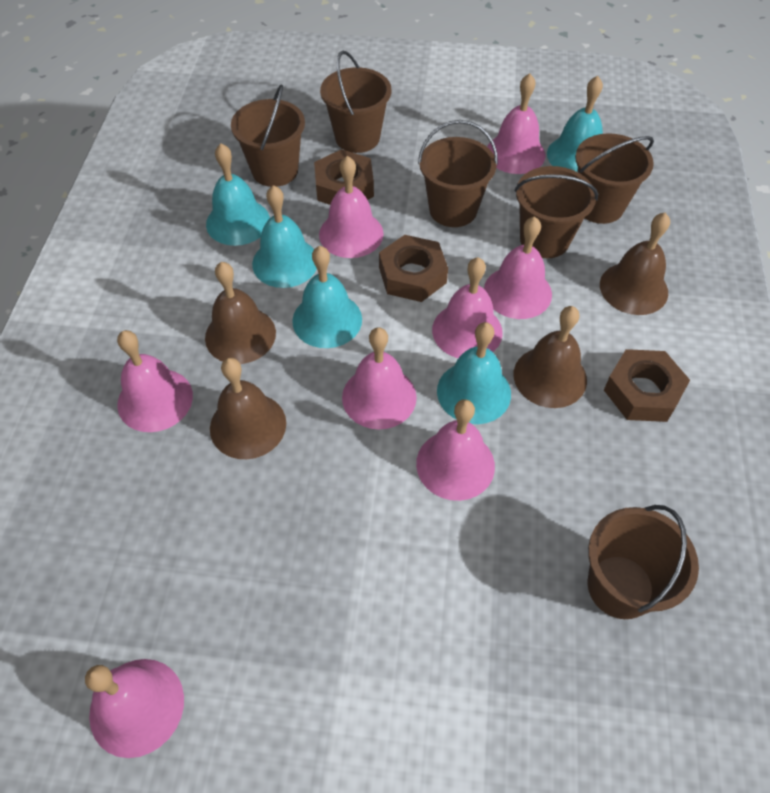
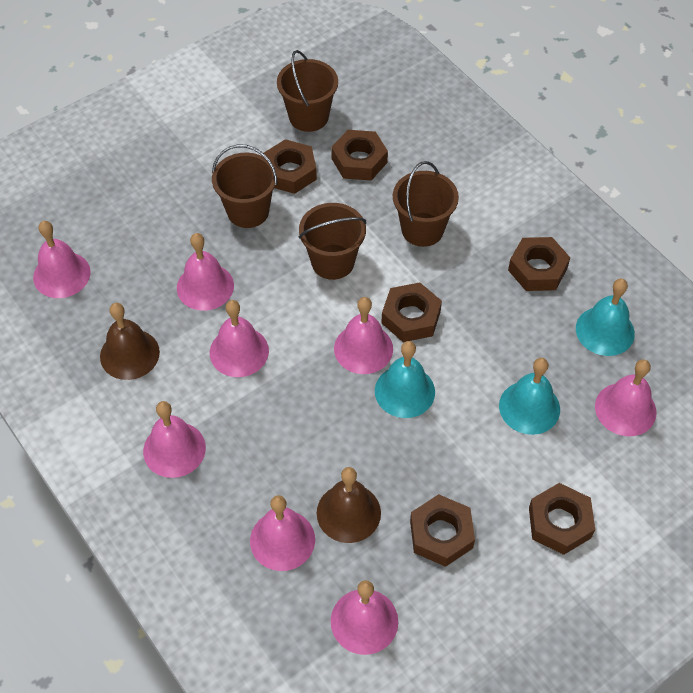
brown bell: [205,262,276,364] [210,358,286,459] [514,306,587,408] [600,213,670,315] = 4 -> [100,303,160,380] [317,467,381,543] = 2
brown bucket: [231,85,305,187] [320,51,391,153] [418,120,498,227] [515,166,598,258] [575,133,654,224] [588,505,699,619] = 6 -> [212,144,277,228] [277,50,338,132] [299,203,366,280] [393,161,459,247] = 4
brown nut: [314,149,374,205] [379,235,448,302] [604,349,690,422] = 3 -> [264,139,317,194] [331,130,388,180] [381,282,442,342] [410,494,475,567] [508,237,570,291] [529,483,595,555] = 6
turquoise bell: [206,144,270,246] [252,185,317,288] [292,246,362,348] [437,322,511,424] [547,76,603,172] = 5 -> [375,341,435,418] [499,358,560,435] [576,279,635,356] = 3

